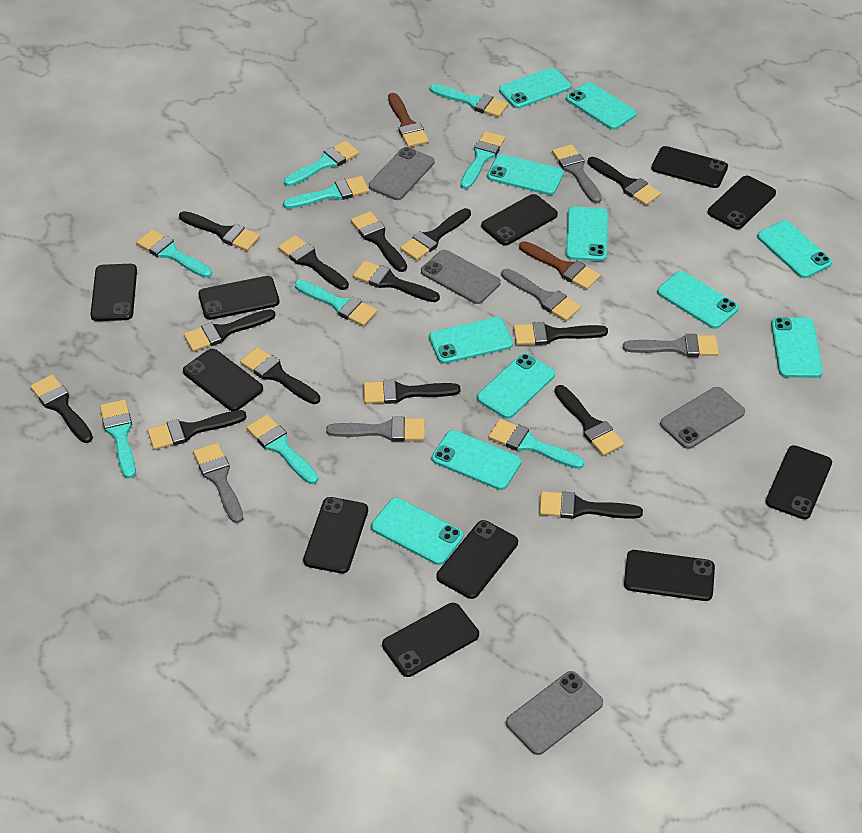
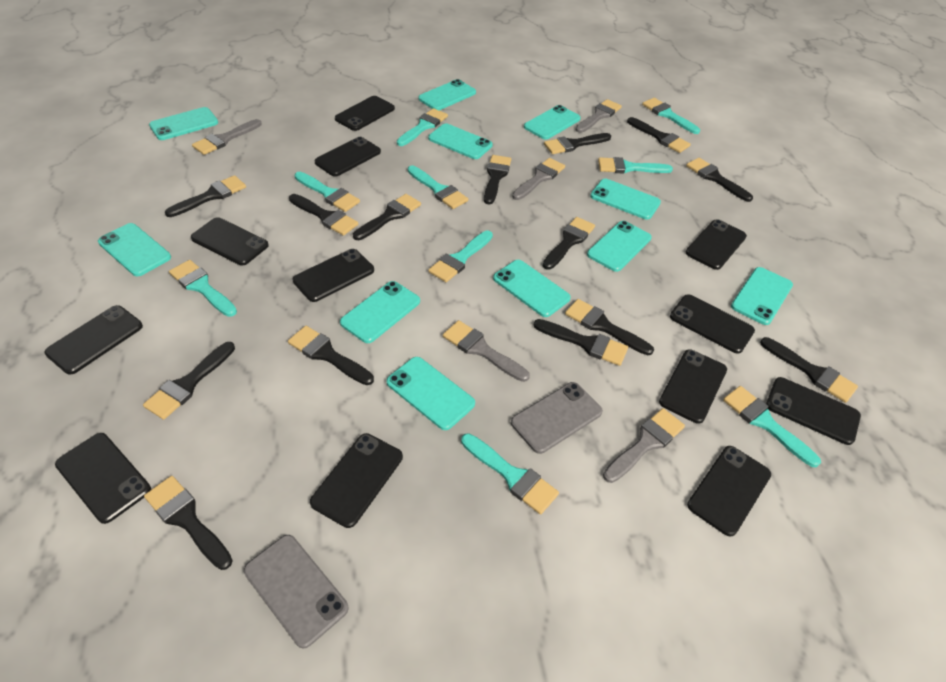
black phone: [90,264,137,321] [183,349,263,411] [198,276,280,320] [303,497,368,574] [382,603,479,677] [437,520,518,599] [481,194,558,246] [624,550,715,601] [651,146,728,188] [708,176,776,229] [766,445,832,519] = 11 -> [44,305,143,375] [55,433,151,524] [191,217,269,266] [292,249,374,302] [310,433,403,528] [314,137,381,177] [335,96,395,131] [659,349,727,424] [670,294,755,354] [686,219,747,270] [687,446,771,537] [766,377,861,445] = 12
brown brush: [388,93,429,147] [519,241,601,290] = 2 -> none = 0
grey phone: [369,147,435,200] [421,250,501,304] [506,671,603,755] [660,387,745,449] = 4 -> [244,535,349,648] [511,382,603,454] = 2

